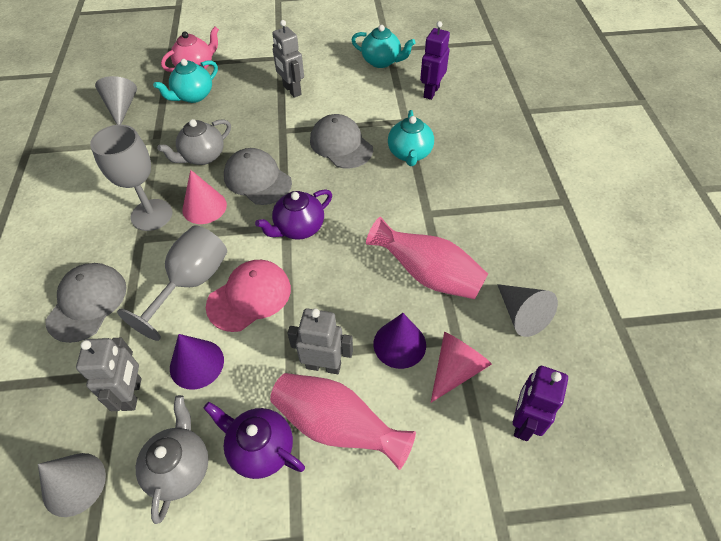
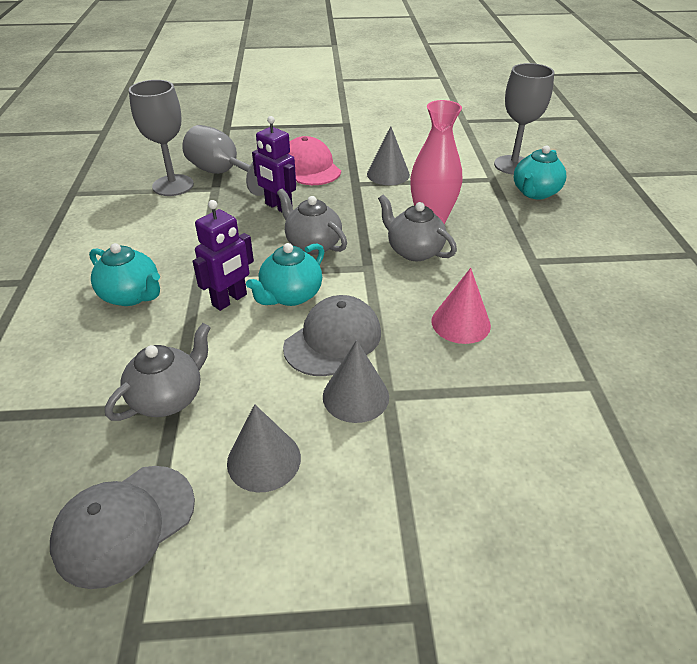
grey cap: [45,263,127,343] [224,148,292,205] [310,114,373,168] = 3 -> [50,466,195,589] [283,295,381,376] = 2
grey goblet: [90,125,172,231] [117,225,227,341] = 2 -> [129,80,194,196] [182,125,264,196] [494,63,555,175] = 3
grey robot: [76,338,141,411] [272,20,304,98] [287,308,353,374] = 3 -> none = 0
grey teapot: [136,395,208,524] [157,119,231,165] = 2 -> [105,323,211,421] [277,188,347,255] [378,194,457,261] = 3
pink cone: [182,170,227,224] [431,332,492,403] = 2 -> [432,268,491,344] = 1
pink teapot: [161,27,219,72] = 1 -> none = 0
pink vase: [270,373,416,470] [366,217,488,299] = 2 -> [410,100,462,225] = 1
purple cone: [170,334,224,390] [373,313,426,369] = 2 -> none = 0
purple teapot: [204,402,305,479] [255,189,332,240] = 2 -> none = 0

